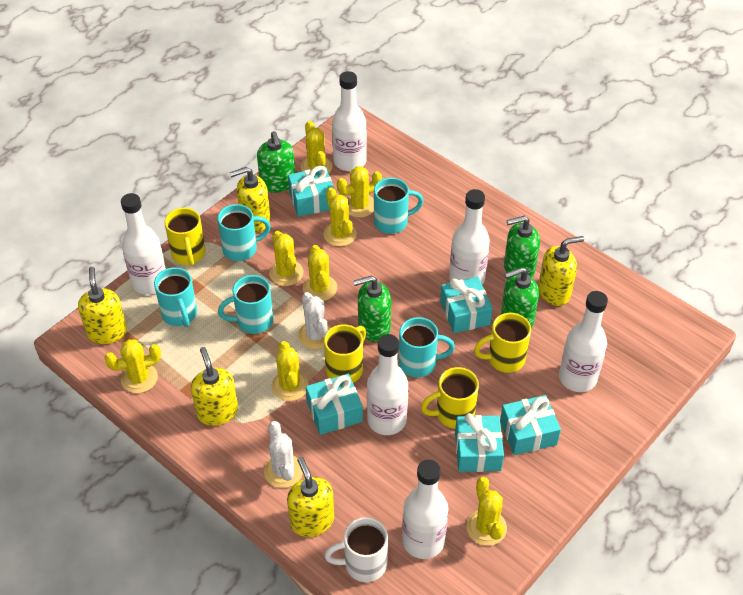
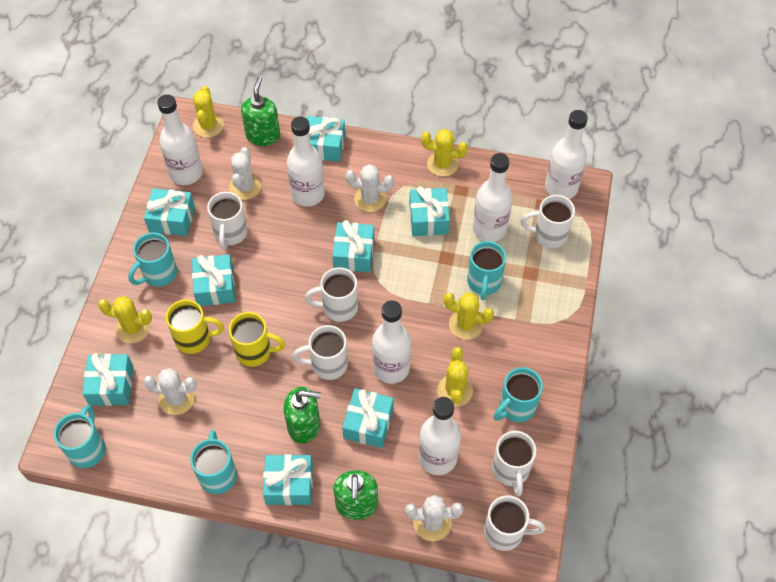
green soap dispenser: [257,131,295,193] [353,276,391,342] [501,267,539,328] [504,216,540,277] = 4 -> [241,76,280,146] [284,387,321,444] [333,470,378,520] = 3
turquoise gift: [288,166,334,217] [306,374,363,435] [440,277,493,333] [455,413,504,472] [500,395,561,455] = 5 -> [82,353,133,406] [144,188,195,236] [192,254,235,306] [263,454,313,505] [306,116,345,162] [332,220,374,272] [342,388,394,448] [410,186,450,236] = 8
white cactus: [264,421,303,488] [298,292,331,350] = 2 -> [143,368,197,415] [229,147,261,200] [346,164,394,212] [405,495,463,541] = 4
white mug: [324,517,388,582] = 1 -> [207,192,248,250] [293,325,348,380] [305,267,358,322] [484,495,545,551] [492,431,536,496] [521,195,575,248] = 6
yellow cactus: [104,339,161,393] [269,231,303,286] [272,341,308,401] [301,121,332,174] [303,245,337,301] [324,187,357,247] [337,166,382,218] [466,477,507,546] = 8 -> [98,296,152,343] [193,86,224,138] [421,129,468,177] [437,347,473,407] [444,293,494,340] = 5
yellow mug: [164,208,206,266] [324,324,366,383] [421,367,479,429] [474,313,531,373] = 4 -> [166,299,224,354] [229,312,285,367] = 2
yellow soap dispenser: [78,267,127,344] [191,347,238,426] [230,167,270,232] [287,457,334,537] [538,236,584,306] = 5 -> none = 0

